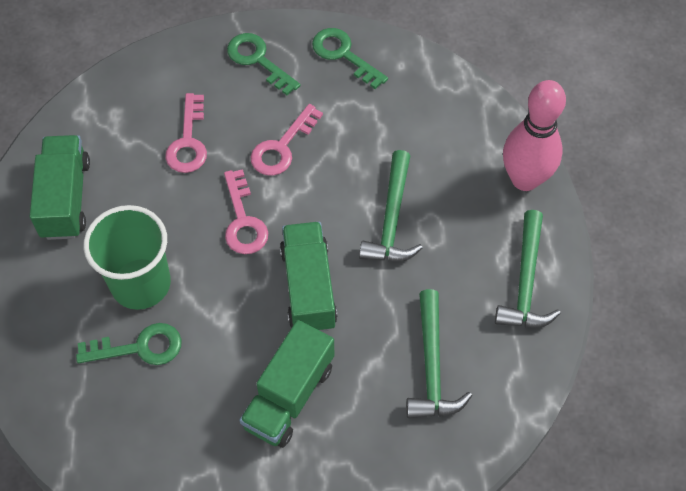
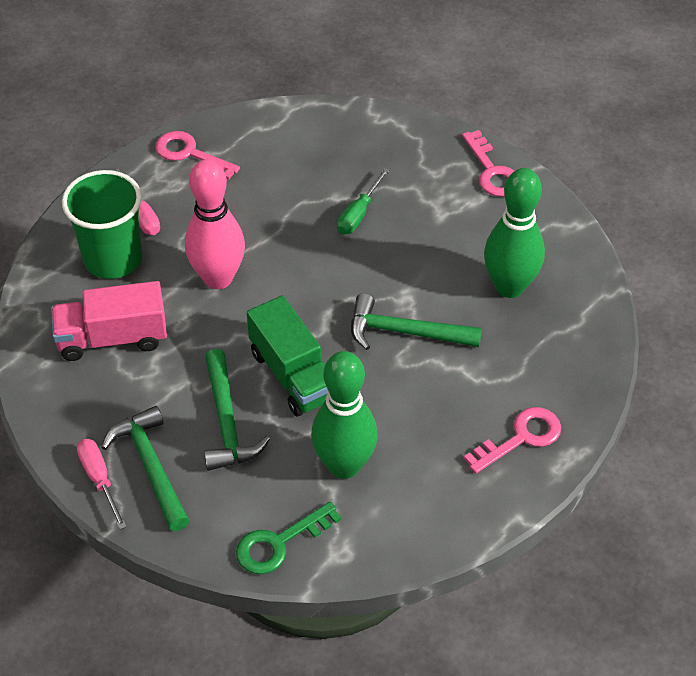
green bowling pin: none = 0 -> [311,351,378,479] [484,168,545,298] = 2
green key: [76,323,182,365] [227,33,301,95] [312,28,388,89] = 3 -> [236,501,342,574] = 1
green screwdriver: none = 0 -> [337,168,389,235] = 1
green truck: [30,135,90,240] [239,320,334,448] [280,222,337,332] = 3 -> [247,295,328,416] = 1
pink screwdriver: none = 0 -> [77,439,127,529] [113,168,160,235] = 2
pink truck: none = 0 -> [51,281,167,361] = 1

